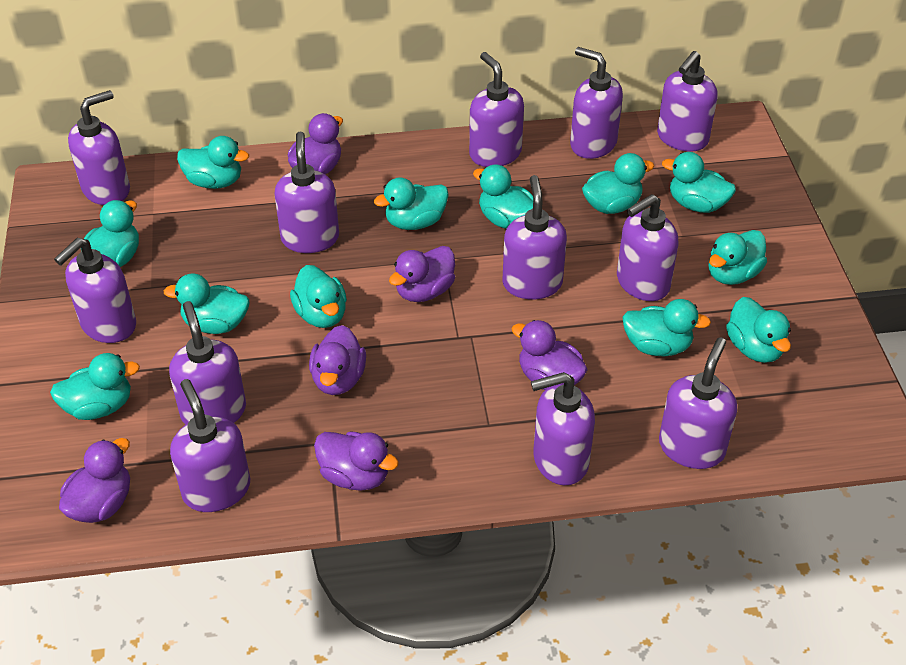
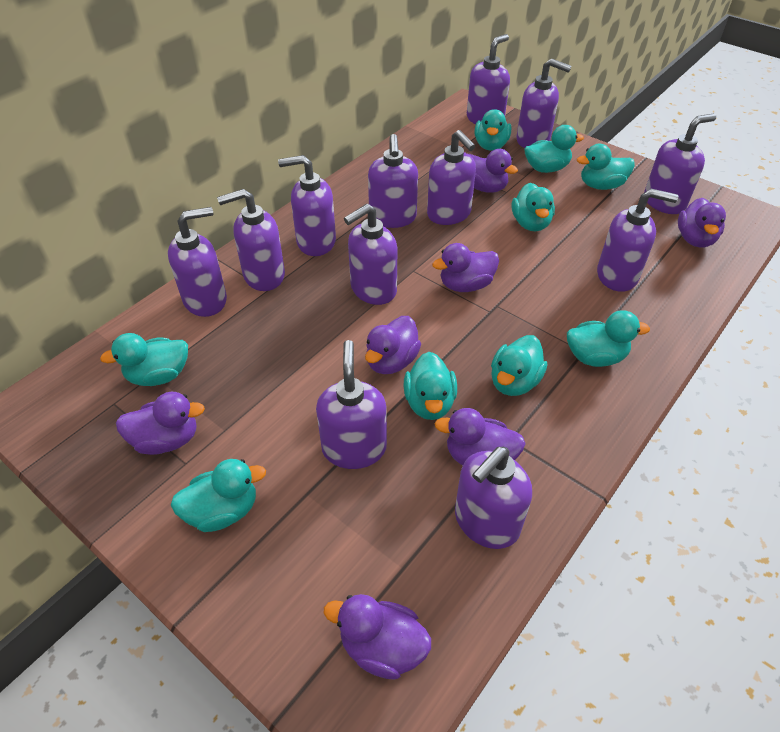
purple duck: [59,438,130,523] [288,113,343,174] [309,325,366,395] [314,431,399,491] [389,246,455,302] [512,320,587,390] = 6 -> [116,392,205,455] [324,594,431,679] [365,316,421,374] [432,243,499,292] [434,408,526,465] [469,149,518,193] [678,198,726,248] = 7
turquoise duck: [50,353,140,420] [81,200,139,267] [164,274,249,334] [177,136,249,189] [290,265,347,328] [374,178,449,230] [473,164,533,229] [582,153,654,214] [622,299,711,356] [662,152,736,213] [709,230,767,285] [726,297,791,363] = 12 -> [100,333,188,386] [170,459,266,532] [404,352,457,420] [475,109,511,151] [491,335,547,396] [512,183,555,231] [524,125,584,173] [567,310,650,367] [577,144,635,190] = 9

